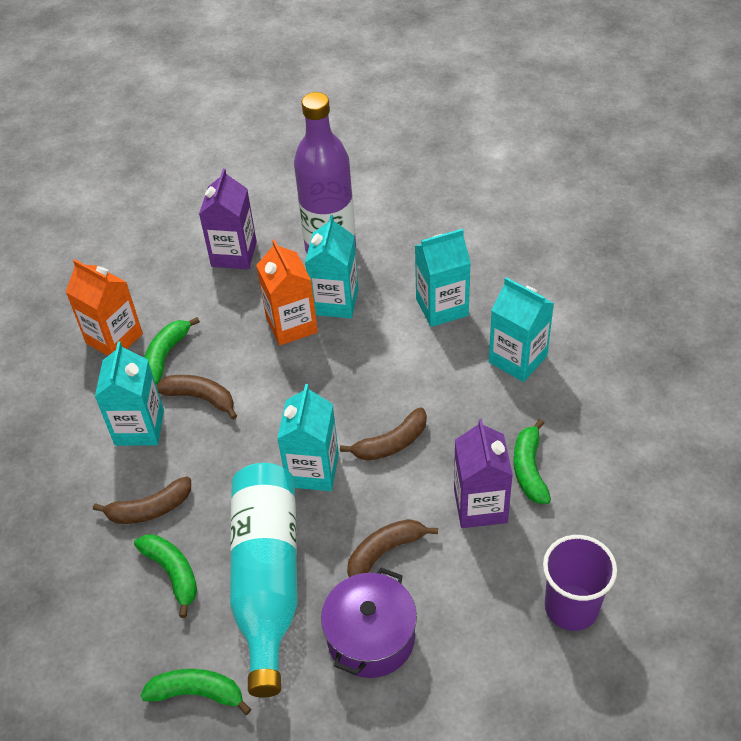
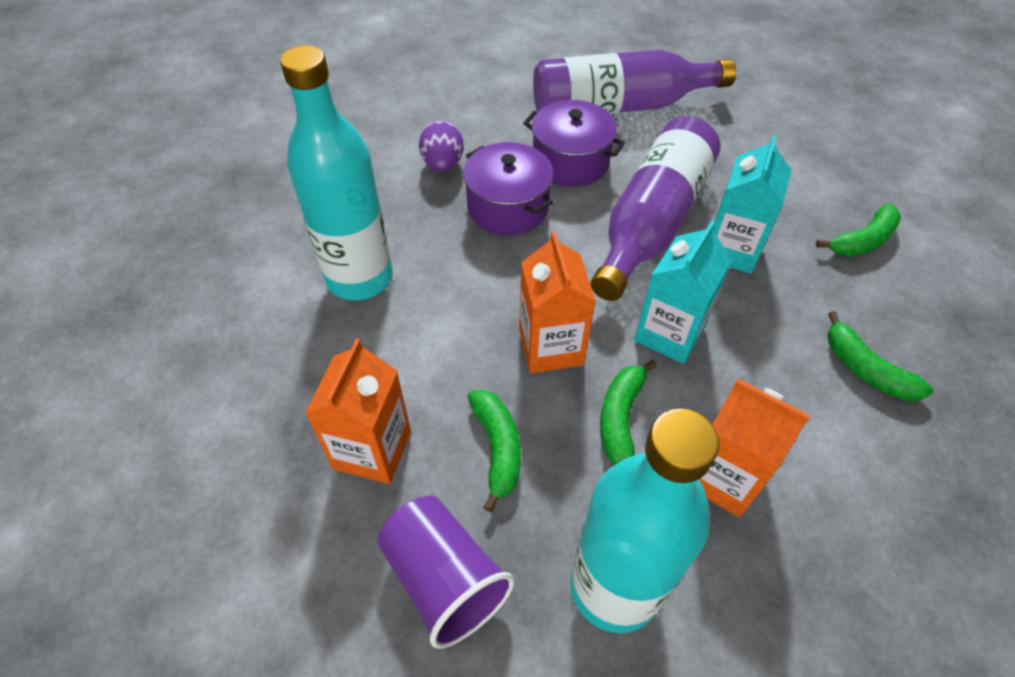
brown banana: [93,477,191,524] [156,375,237,420] [340,407,427,461] [347,519,438,577] = 4 -> none = 0
orange carton: [66,259,143,356] [256,239,318,345] = 2 -> [305,338,411,484] [519,231,596,373] [699,379,810,517] = 3
purple bottle: [294,92,356,253] = 1 -> [533,49,736,114] [591,116,720,301] = 2
purple carton: [199,168,257,269] [454,419,513,528] = 2 -> none = 0
purple egg: none = 0 -> [419,120,464,172] = 1
purple pot: [321,568,417,678] = 1 -> [463,142,554,235] [523,100,625,187] = 2
turquoise bottle: [230,463,298,698] = 1 -> [280,45,393,300] [570,409,719,633] = 2
turquoise carton: [95,342,164,446] [277,384,339,491] [305,215,359,318] [415,229,471,327] [489,277,554,382] = 5 -> [634,221,732,364] [712,135,792,274] = 2

